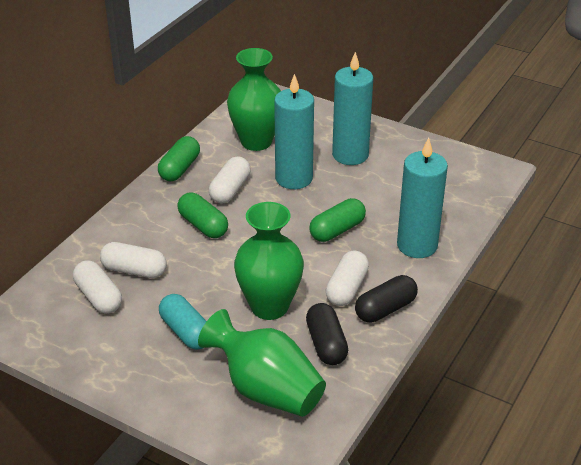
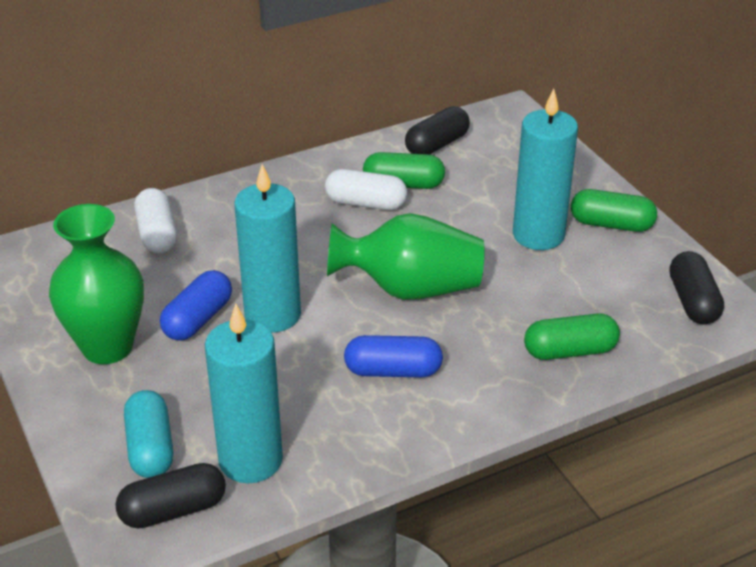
black capsule: [306,303,348,365] [355,275,418,323] = 2 -> [115,463,226,529] [405,106,470,155] [669,251,724,324] = 3
blue capsule: none = 0 -> [160,270,232,341] [344,335,443,377] = 2
green vase: [198,309,326,417] [227,48,281,151] [234,202,304,320] = 3 -> [49,204,144,364] [327,213,485,300] = 2
white capsule: [73,260,122,314] [100,242,167,278] [209,156,251,203] [325,250,369,306] = 4 -> [134,188,177,254] [325,169,407,210] = 2

